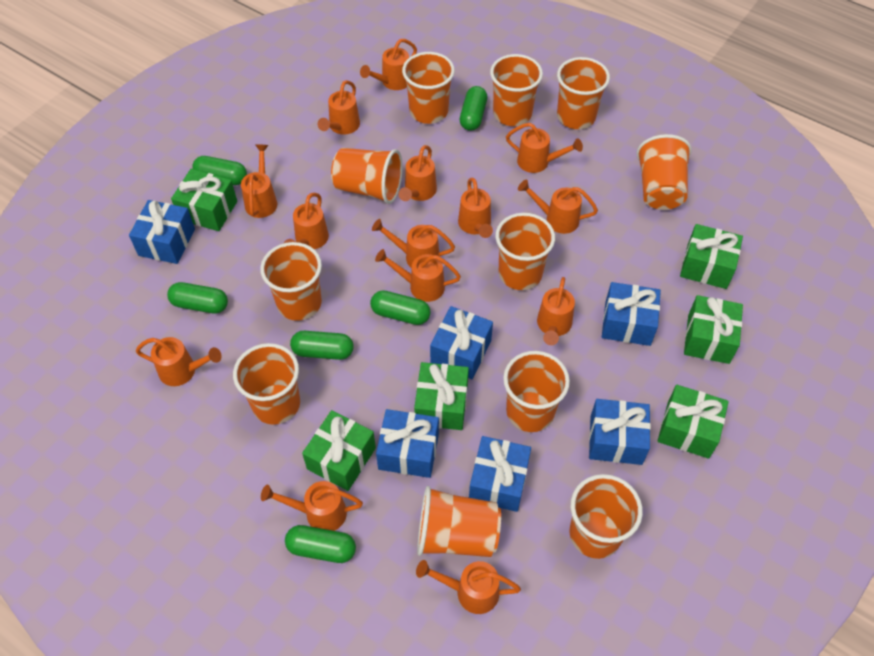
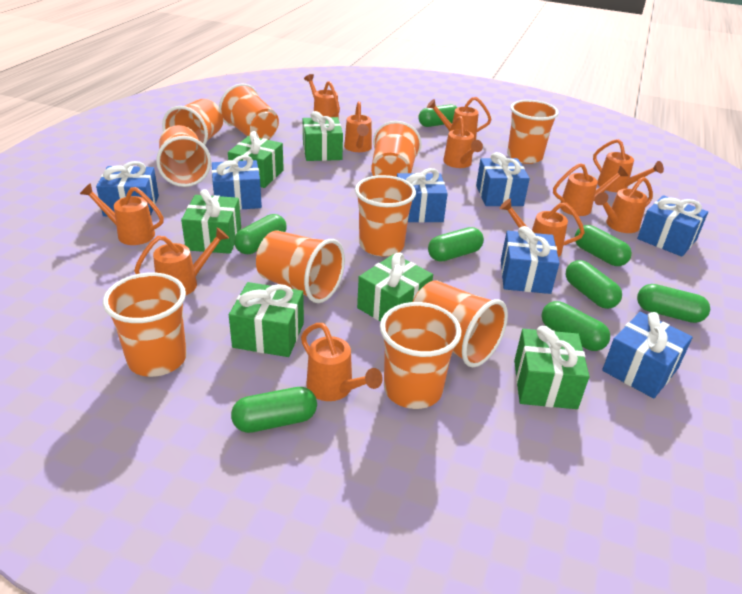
blue gift: [129,200,195,264] [376,409,439,478] [430,306,493,379] [469,436,531,512] [589,399,651,465] [602,282,661,346] = 6 -> [96,161,159,216] [212,155,262,210] [397,168,448,223] [476,152,530,206] [501,226,560,294] [602,312,693,398] [637,195,708,257] = 7
green capsule: [167,282,228,314] [192,156,247,185] [285,525,356,563] [290,331,354,360] [370,290,431,325] [460,86,487,131] = 6 -> [231,387,317,433] [234,214,287,254] [418,104,458,127] [428,227,484,262] [542,301,610,351] [565,260,622,309] [575,225,632,266] [637,284,710,323] = 8
orange cup: [233,343,300,425] [260,242,322,321] [331,148,403,204] [402,52,455,124] [417,486,501,557] [490,54,543,126] [495,213,555,290] [503,351,570,432] [557,57,610,129] [570,474,643,559] [637,134,692,210] = 11 -> [103,273,187,377] [156,125,211,187] [162,99,223,145] [219,84,279,140] [256,231,345,303] [355,175,416,256] [371,121,422,177] [380,302,461,409] [413,280,508,367] [507,100,559,164] = 10
orange watering can: [136,337,222,386] [241,144,277,218] [261,481,363,531] [284,193,329,249] [318,80,360,135] [360,39,417,90] [372,219,455,268] [375,249,461,302] [398,145,437,201] [416,560,521,614] [458,178,493,238] [506,123,583,173] [518,179,598,234] [537,277,575,345] = 14 -> [80,183,164,245] [134,227,229,295] [301,323,383,401] [304,74,340,119] [344,101,372,152] [427,97,492,140] [443,116,483,168] [500,199,585,257] [553,163,628,216] [593,139,664,192] [594,177,653,233] = 11

